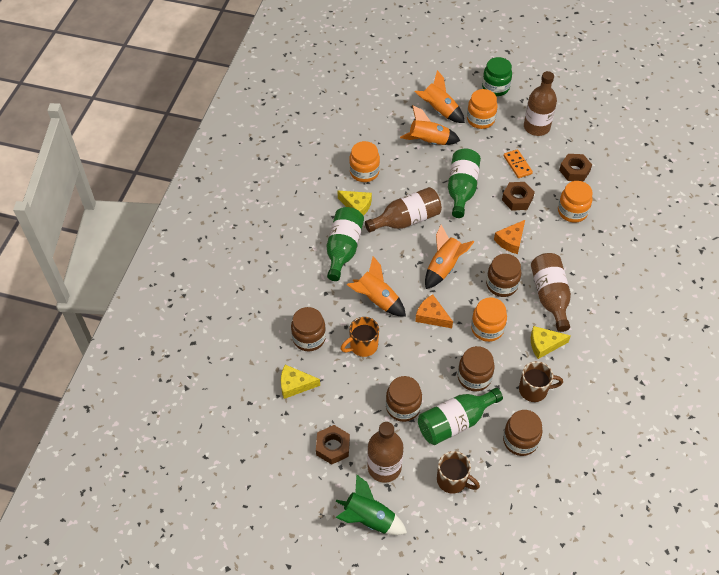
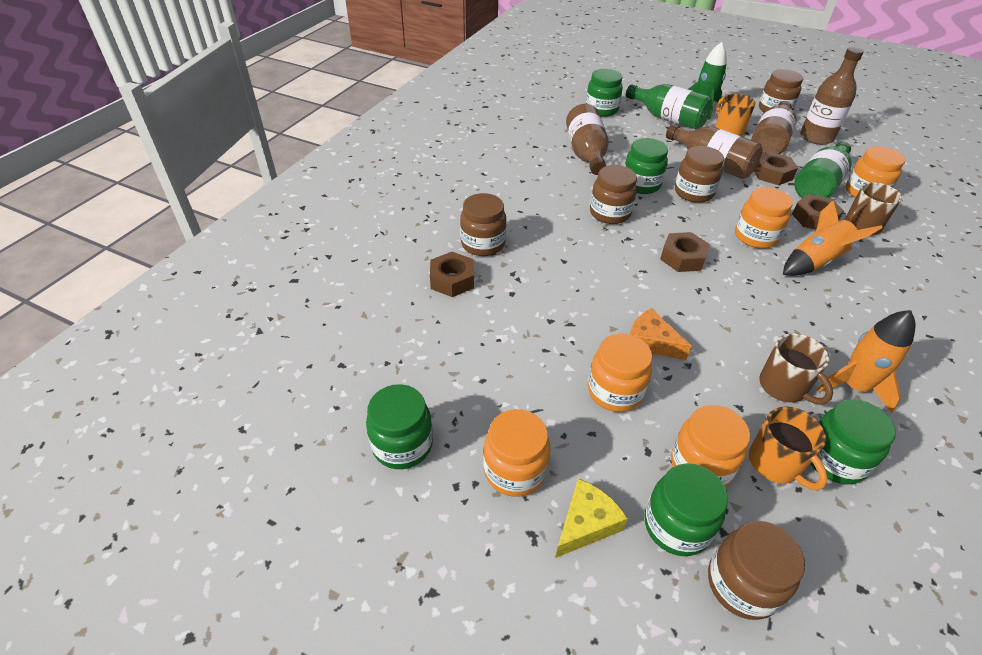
brown nut: [316,425,350,465] [502,182,535,210] [559,154,592,182] = 3 -> [430,252,474,297] [660,232,710,272] [754,152,798,185] [792,194,844,230] = 4
green bottle: [326,207,364,281] [418,388,503,445] [448,148,481,218] = 3 -> [626,84,712,129] [794,142,851,198] = 2
green jar: [482,57,512,96] = 1 -> [366,384,433,469] [586,69,623,117] [625,138,668,194] [645,463,728,556] [810,399,896,485] = 5
orange cheese: [415,294,453,328] [494,220,525,254] = 2 -> [630,308,692,360] = 1
orange domino: [504,149,533,178] = 1 -> none = 0
orange jar: [349,141,380,182] [467,89,498,129] [471,297,507,342] [558,181,593,223] = 4 -> [483,409,550,497] [588,334,652,412] [671,405,750,487] [735,187,793,249] [846,146,905,198] = 5
orange mug: [341,317,379,357] = 1 -> [715,94,756,136] [749,406,828,490] = 2
orange rocket: [347,256,406,317] [400,105,460,145] [415,70,465,123] [425,225,474,289] = 4 -> [783,201,883,276] [817,310,915,413] = 2
yellow cheese: [281,365,320,399] [338,191,372,216] [531,326,571,359] = 3 -> [555,479,628,558] = 1

